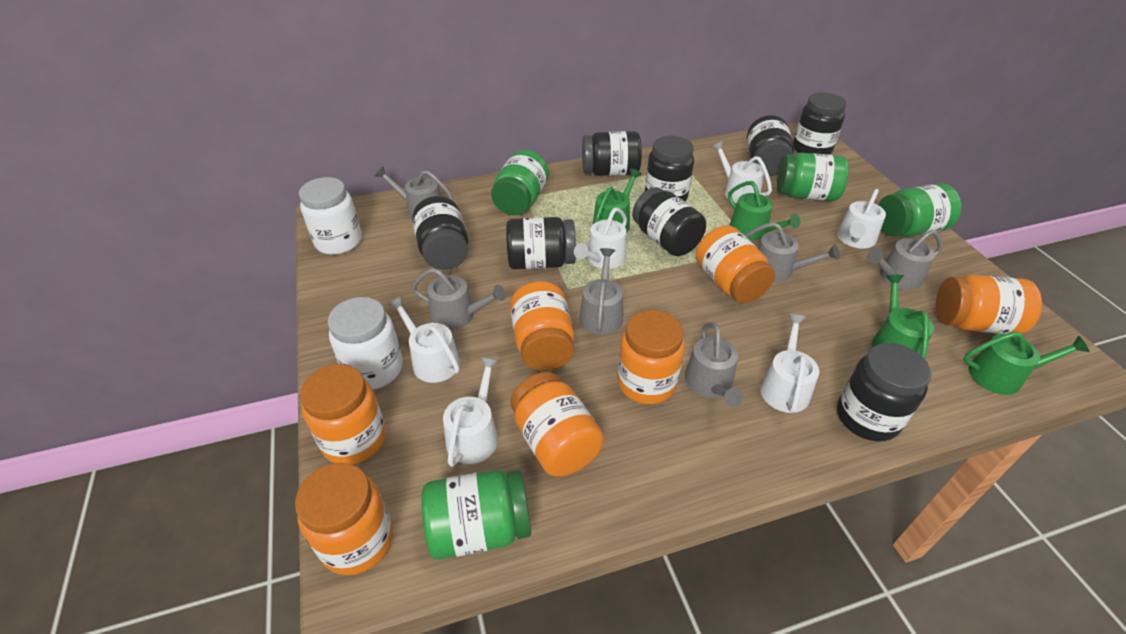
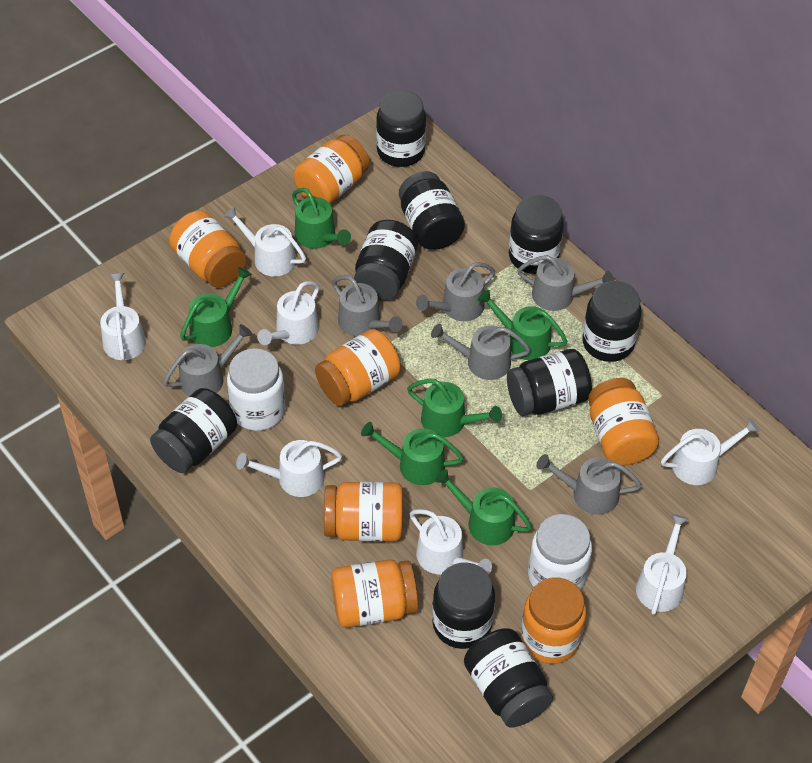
black jar: [412,196,468,270] [506,217,576,269] [582,131,642,176] [632,187,706,256] [645,136,694,201] [747,115,794,176] [793,92,846,155] [837,343,932,442] = 8 -> [150,388,237,473] [354,220,418,301] [376,90,426,167] [399,171,465,250] [432,562,495,649] [464,628,553,728] [507,349,592,416] [509,195,564,274] [582,281,641,362] = 9
green jar: [421,469,531,560] [491,150,549,216] [777,153,849,201] [879,183,962,237] = 4 -> none = 0
green watering can: [593,168,642,233] [728,181,801,240] [872,275,934,359] [963,331,1090,395] = 4 -> [180,267,252,347] [292,188,351,249] [361,422,464,485] [407,379,502,437] [435,469,532,545] [478,290,567,360] = 6
white watering can: [388,296,460,383] [443,357,499,467] [574,208,627,269] [711,141,772,203] [760,314,819,413] [837,189,886,249] = 6 -> [100,273,146,361] [224,207,306,276] [236,440,342,497] [257,281,319,345] [410,509,492,575] [636,514,688,615] [661,418,760,485] = 7

